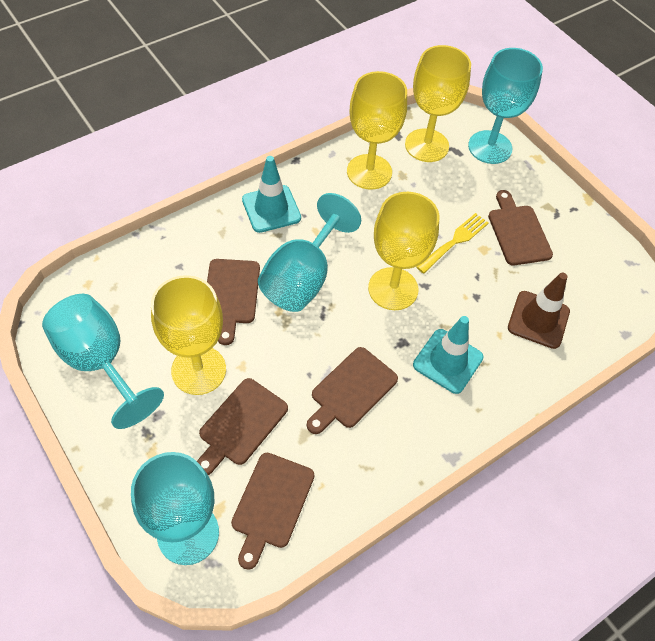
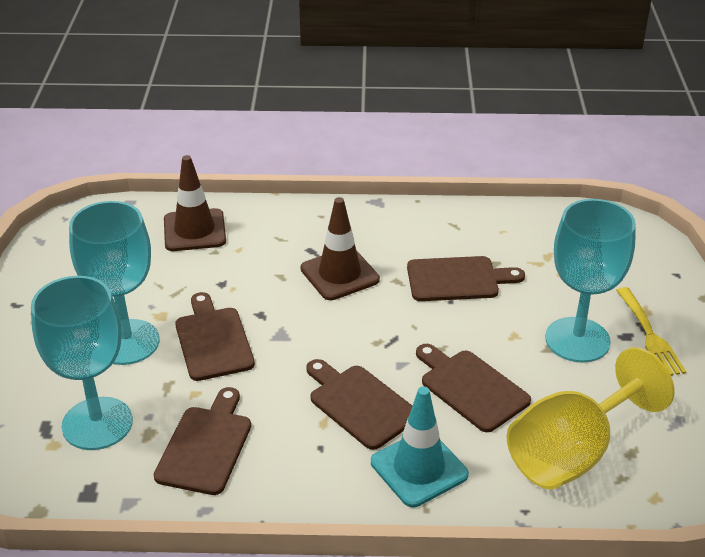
brown traffic cone: [508,273,570,349] = 1 -> [164,155,226,251] [301,197,380,300] = 2
turquoise goblet: [42,294,164,429] [131,452,219,565] [258,193,361,312] [468,48,543,164] = 4 -> [31,276,133,450] [69,201,160,365] [545,199,636,363] = 3
turquoise traffic cone: [242,156,301,233] [413,316,484,394] = 2 -> [371,386,469,507] = 1
yellow goblet: [151,275,226,395] [347,71,407,190] [368,192,439,310] [405,45,471,162] = 4 -> [507,347,675,489] = 1

